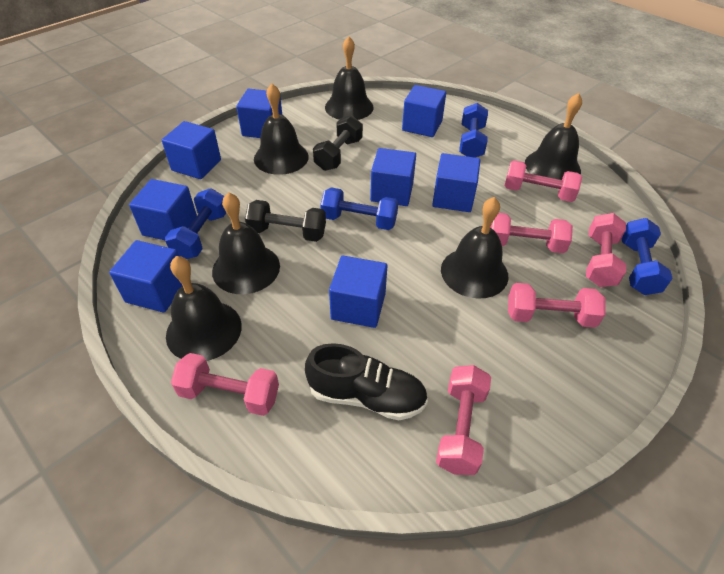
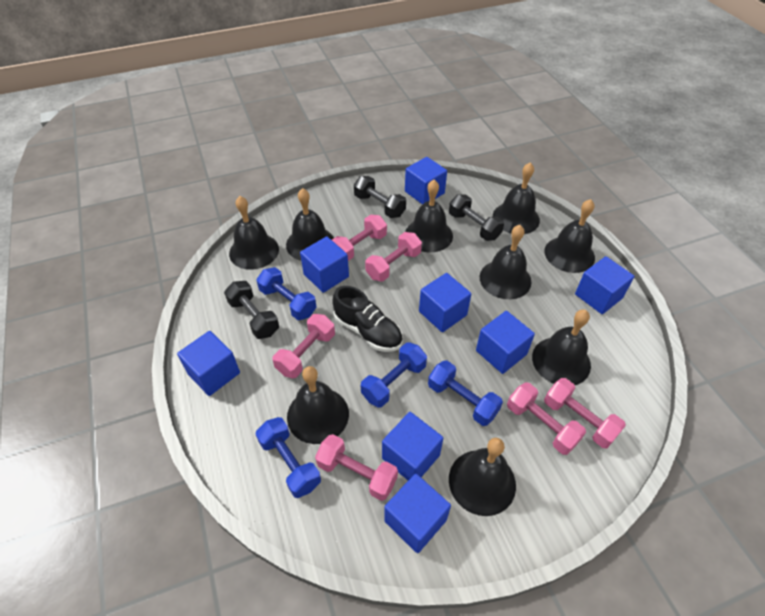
black bell: [166,256,242,361] [212,192,280,294] [254,84,309,175] [325,36,374,120] [441,197,508,299] [525,93,582,180] = 6 -> [229,196,279,270] [286,188,334,261] [287,366,349,444] [405,180,453,252] [449,438,516,516] [480,225,532,299] [493,162,540,234] [532,309,591,385] [545,199,595,273] = 9
black dumbbell: [245,200,326,242] [313,115,363,171] = 2 -> [224,281,279,339] [354,176,406,218] [449,194,504,241] = 3

